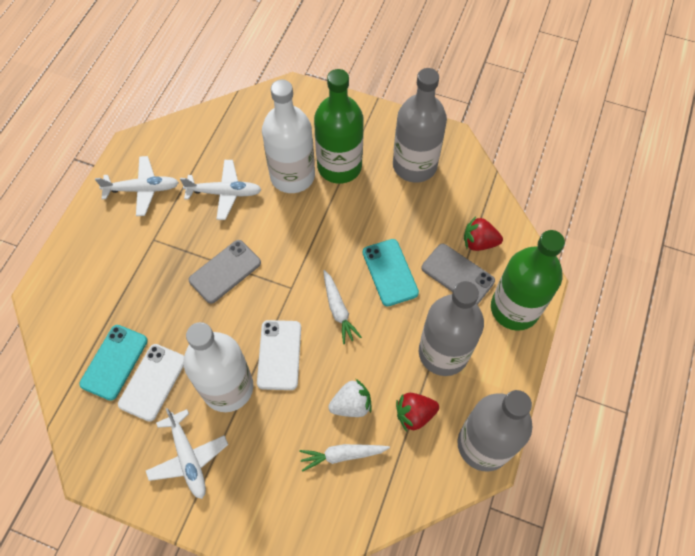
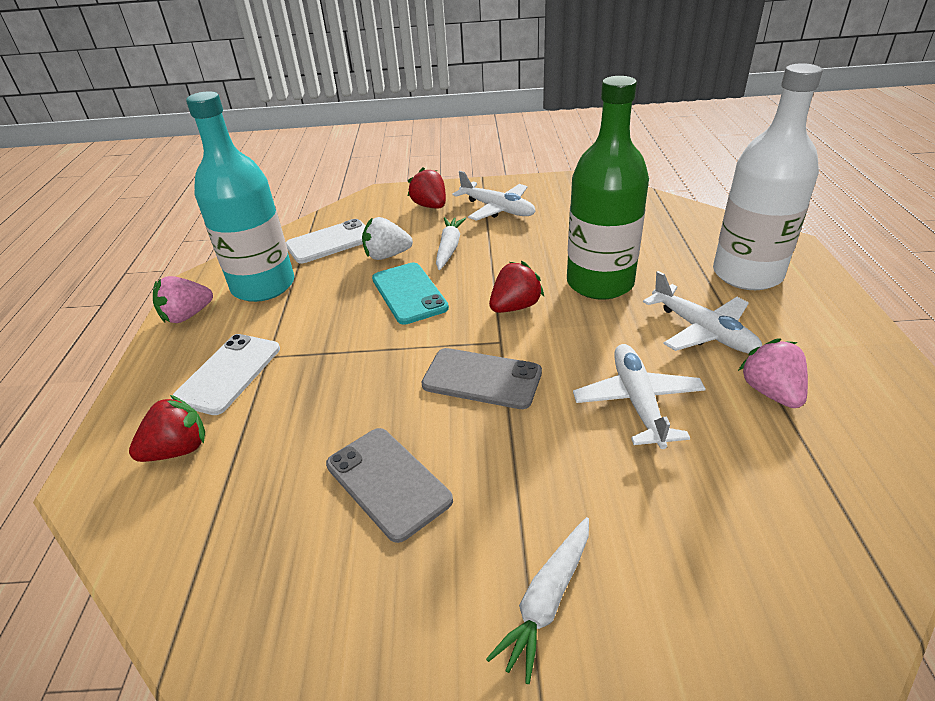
green bottle: [314,69,364,184] [491,230,565,331] = 2 -> [567,76,649,300] = 1
grey bottle: [393,68,447,183] [419,281,484,376] [457,390,532,471] = 3 -> none = 0
pink strawberry: none = 0 -> [153,276,213,323] [738,339,808,408] = 2
red strawberry: [396,393,439,432] [464,216,503,251] = 2 -> [129,395,205,462] [408,167,446,209] [489,261,544,313] = 3
turquoise bottle: none = 0 -> [186,91,294,302] = 1
turquoise phone: [79,325,148,401] [363,239,419,307] = 2 -> [372,263,449,325] = 1
white bottle: [183,322,253,412] [262,80,315,193] = 2 -> [713,63,823,290] = 1

